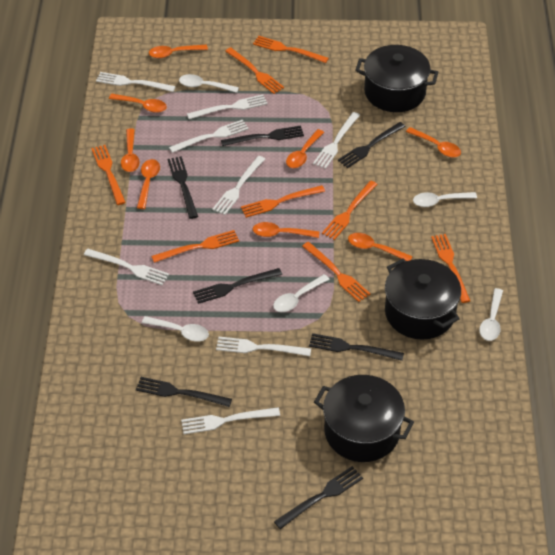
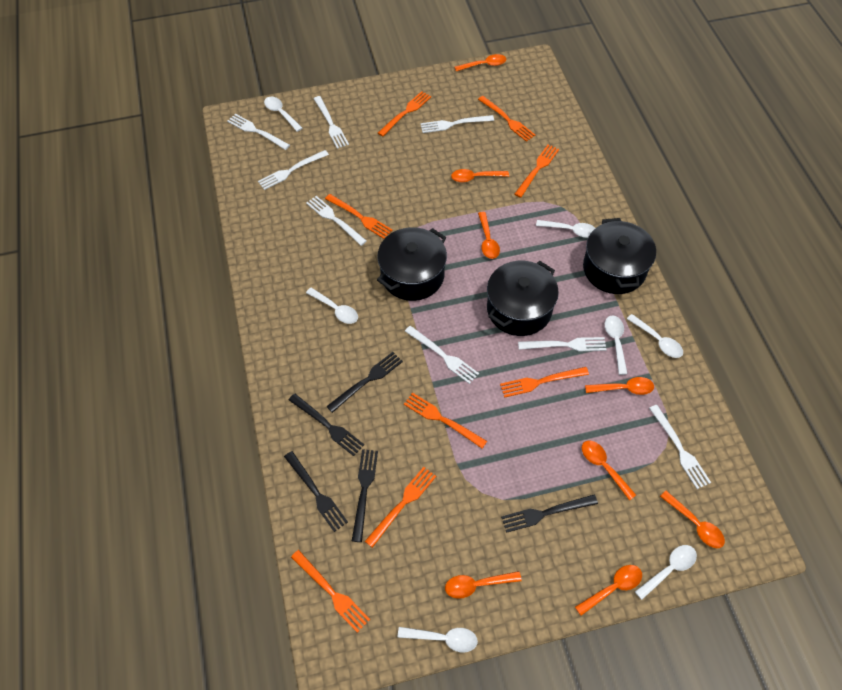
black fork: [136,377,232,407] [168,156,198,219] [193,268,282,304] [221,125,304,146] [274,466,363,529] [309,333,404,361] [338,122,405,168] = 7 -> [284,451,348,532] [289,394,364,456] [326,352,403,413] [352,449,378,542] [501,495,598,533] = 5
white spoon: [142,316,209,341] [179,74,239,93] [273,274,330,312] [413,192,477,207] [479,288,503,341] = 5 -> [264,97,302,132] [306,288,358,324] [398,627,478,652] [536,220,595,238] [605,315,628,375] [627,314,683,358] [635,545,697,600] = 7

